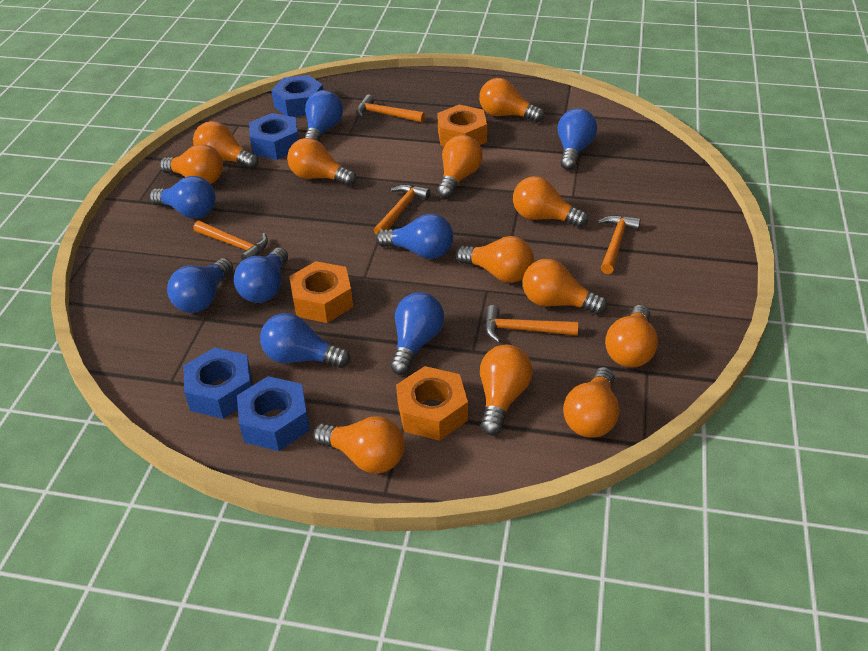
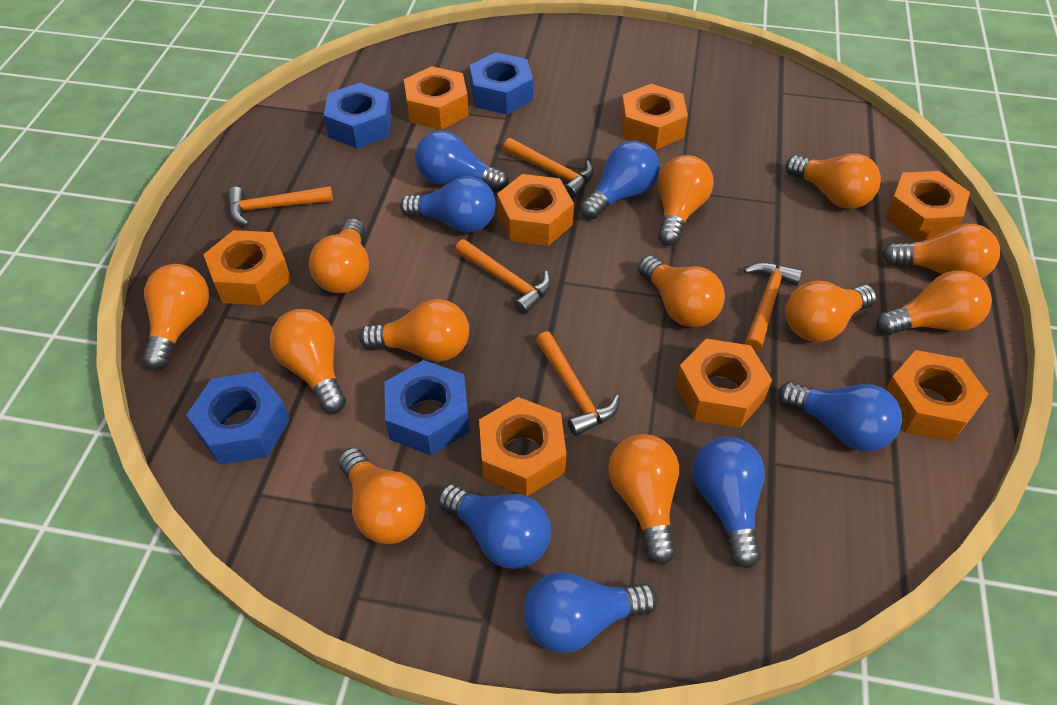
blue light bulb: [149,176,216,218] [167,258,233,313] [234,248,288,303] [260,313,350,368] [304,90,343,141] [376,214,453,259] [390,292,444,375] [558,108,597,170] = 8 -> [400,176,496,233] [415,130,509,192] [438,484,551,569] [524,572,658,653] [580,141,660,220] [693,437,765,569] [778,381,902,451] = 7
orange nut: [289,261,353,323] [396,366,468,441] [437,105,487,146] = 3 -> [203,230,291,305] [404,66,469,130] [479,397,566,496] [497,174,574,246] [621,84,688,149] [676,339,772,428] [885,171,970,240] [885,350,988,442] = 8

